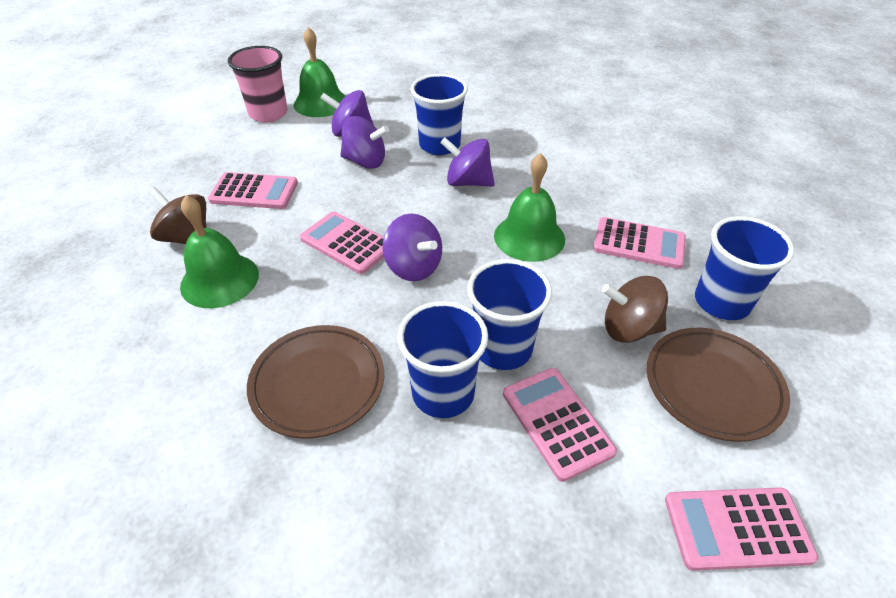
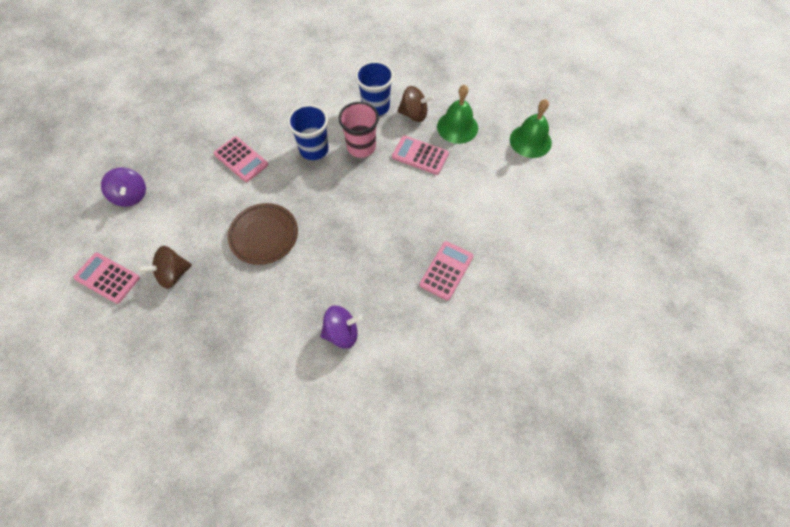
blue cup: [397,301,488,418] [410,74,468,155] [467,259,552,370] [695,216,794,320] = 4 -> [287,104,329,160] [355,61,394,116] = 2
brown plate: [247,325,384,439] [647,328,790,442] = 2 -> [227,203,298,265] = 1
green bell: [180,195,259,308] [294,27,345,117] [494,153,565,262] = 3 -> [437,85,478,144] [510,99,552,158] = 2
pink calculator: [208,172,298,209] [300,211,384,274] [503,368,617,482] [593,217,686,269] [665,487,818,571] = 5 -> [73,253,140,304] [214,136,268,182] [392,136,449,175] [420,241,474,301] = 4
purple spinning top: [320,90,374,137] [340,116,389,169] [383,214,442,281] [440,138,495,186] = 4 -> [101,167,146,207] [320,306,363,348] = 2

